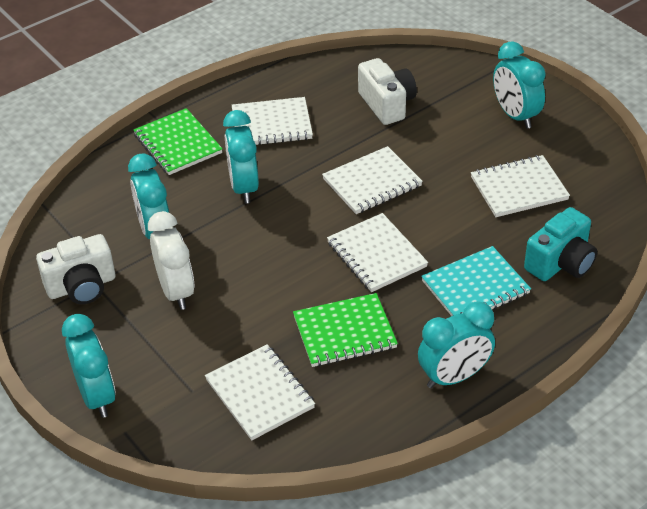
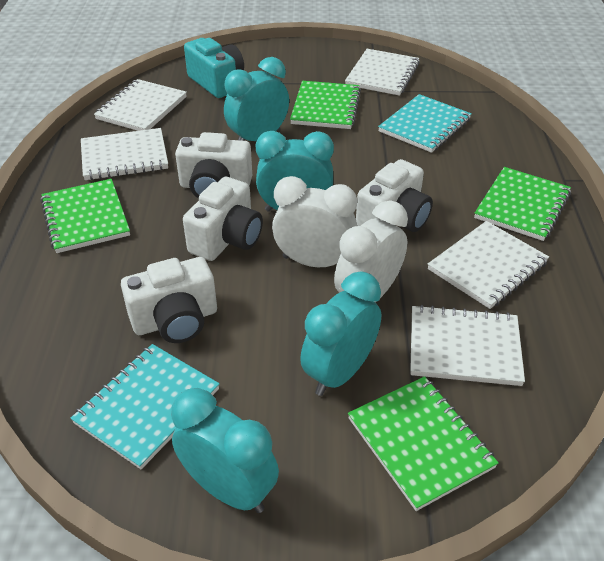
green notebook: [133,108,223,175] [293,293,398,367] = 2 -> [40,179,130,253] [290,81,361,129] [348,376,499,511] [474,167,571,241] = 4
turquoise clock: [62,314,116,418] [128,153,169,239] [223,110,259,203] [418,301,495,388] [493,41,546,129] = 5 -> [171,388,279,513] [224,57,289,141] [256,131,334,212] [300,271,381,396] = 4
turquoise notebook: [421,246,531,316] = 1 -> [70,344,220,469] [378,94,472,153] = 2
white camera: [36,234,115,304] [358,58,417,125] = 2 -> [121,257,217,343] [175,132,252,198] [183,177,263,261] [356,159,433,232] = 4
white clock: [148,211,194,310] = 1 -> [272,176,357,267] [334,200,408,298] = 2

